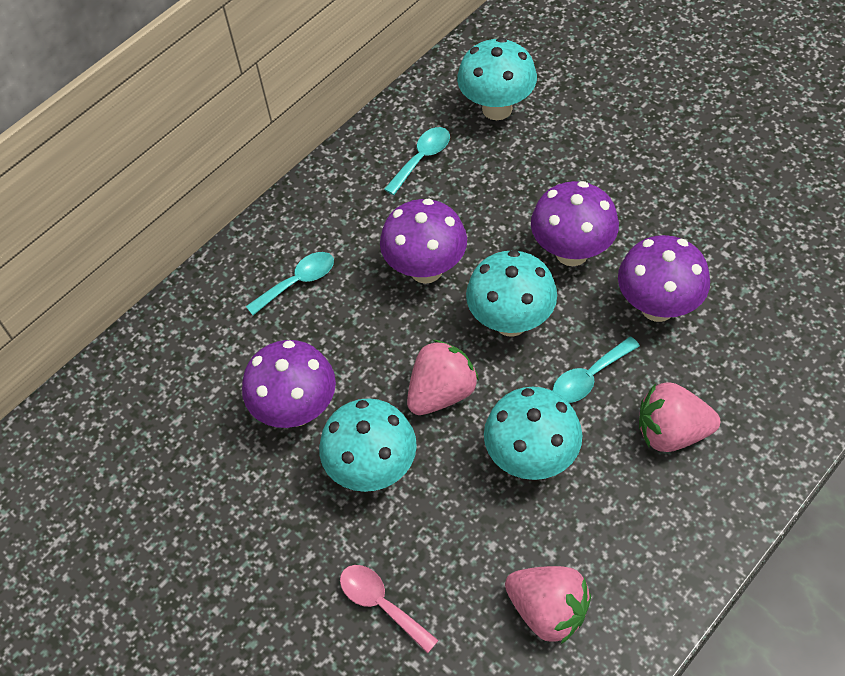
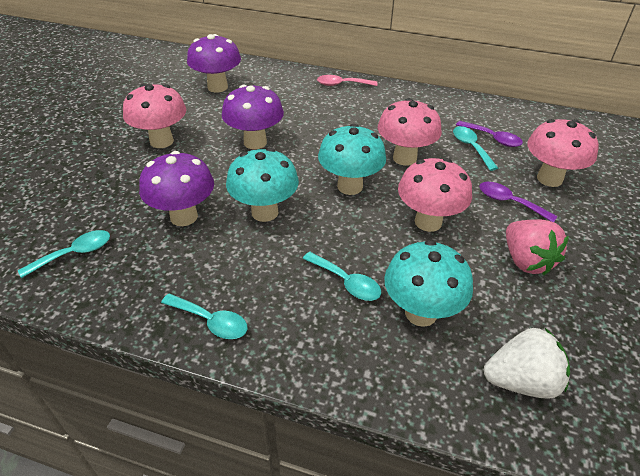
pink mushroom: none = 0 -> [123,84,186,148] [378,98,442,166] [398,158,472,232] [527,119,599,187] = 4
pink strawberry: [407,340,479,415] [505,566,591,644] [639,382,720,452] = 3 -> [506,219,569,275] = 1
purple mushroom: [242,340,336,428] [380,199,467,284] [531,181,619,266] [618,235,710,322] = 4 -> [139,151,214,226] [187,34,241,93] [222,85,284,149] = 3
purple spoon: none = 0 -> [456,121,523,147] [479,182,557,222] = 2
turquoise mushroom: [319,398,417,492] [457,38,537,120] [466,250,557,337] [484,387,583,480] = 4 -> [226,148,299,222] [318,124,386,195] [384,240,473,327] = 3
turquoise spoon: [246,252,334,315] [384,127,450,195] [553,336,640,403] = 3 -> [18,230,110,278] [161,294,247,339] [303,252,381,301] [453,126,498,171] = 4
white strawberry: none = 0 -> [484,328,570,399] = 1

